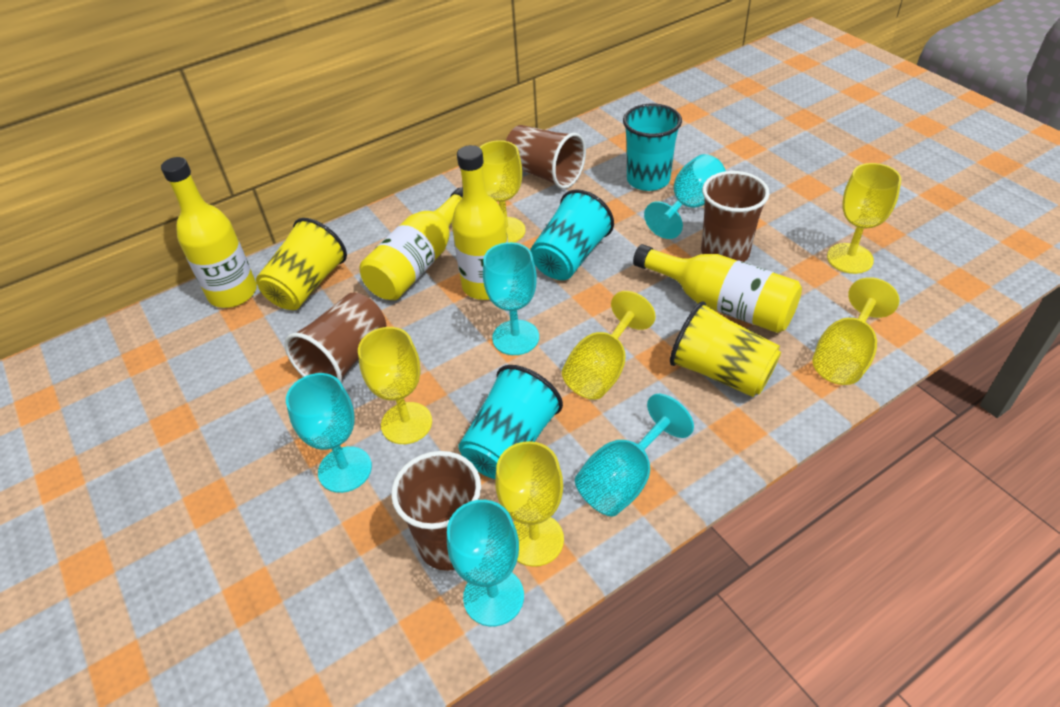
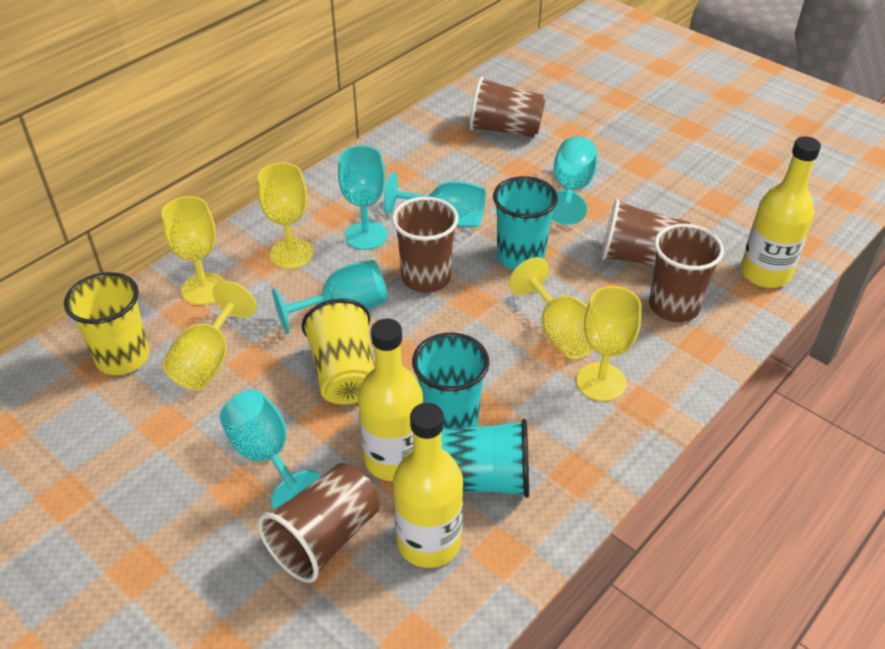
brown cup: [284,292,386,382] [391,451,481,571] [506,125,586,189] [701,171,770,262] = 4 -> [258,463,380,583] [392,197,459,293] [470,76,545,137] [601,199,690,266] [649,224,724,322] = 5
yellow bottle: [161,157,257,308] [360,188,463,300] [452,145,508,300] [633,244,802,333] = 4 -> [358,319,423,481] [393,403,463,568] [741,136,821,288] = 3
yellow goblet: [358,327,432,444] [479,140,526,243] [495,441,564,567] [562,291,656,400] [813,277,900,385] [827,163,901,274] = 6 -> [161,196,225,305] [163,281,257,390] [258,163,313,269] [509,257,594,359] [577,286,641,401] = 5

